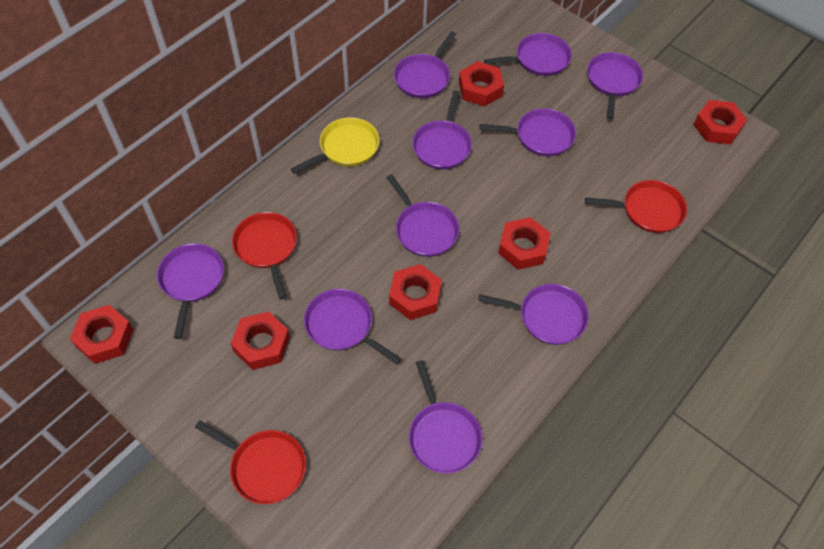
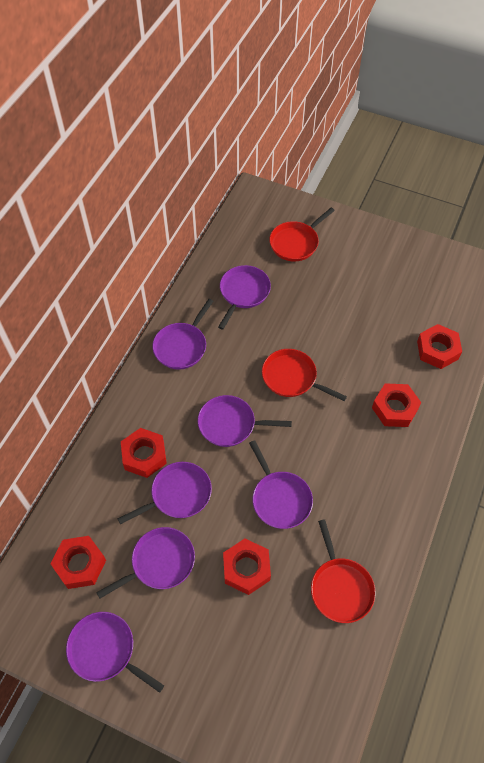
purple pan: [157,243,224,339] [304,289,401,365] [386,174,459,257] [394,31,456,98] [409,360,483,473] [412,90,472,169] [478,284,589,345] [480,108,576,156] [484,33,572,76] [587,52,643,119] = 10 -> [66,612,164,693] [96,527,195,598] [117,462,212,524] [152,299,213,370] [198,395,292,447] [218,265,271,330] [249,440,313,529] = 7
red nut: [70,305,134,364] [230,311,290,370] [389,264,442,320] [459,61,504,107] [498,217,551,270] [693,100,747,144] = 6 -> [50,536,106,589] [121,428,167,478] [223,539,271,595] [372,383,421,427] [417,324,462,369] = 5
yellow pan: [291,117,380,174] = 1 -> none = 0

